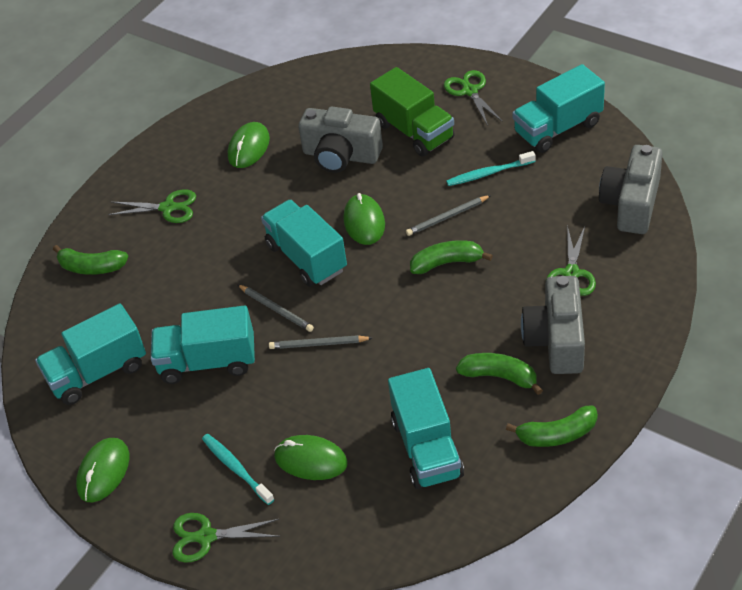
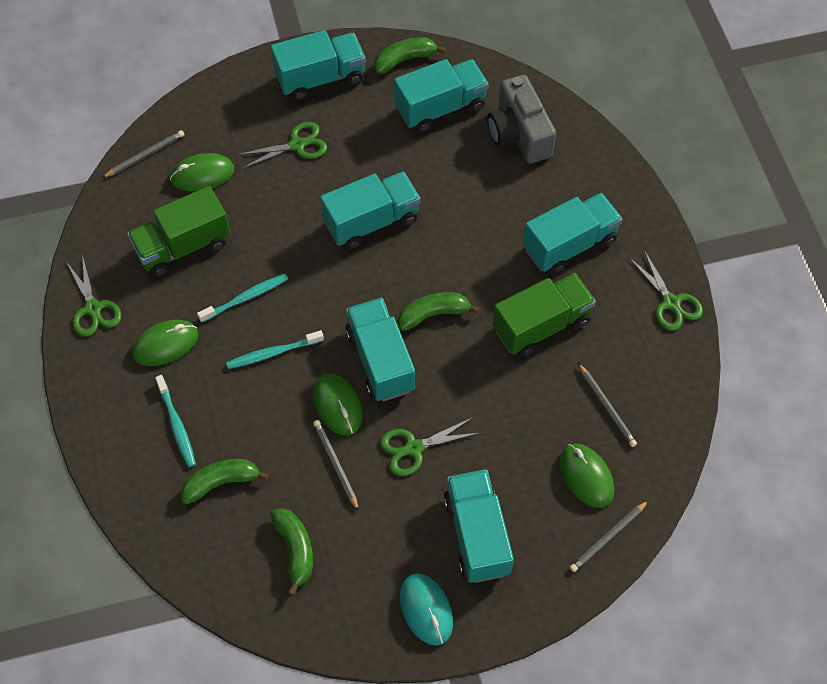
green truck: [370,67,455,156] = 1 -> [127,186,231,277] [492,273,596,357] = 2
grey camera: [298,107,383,173] [521,276,585,374] [599,145,663,234] = 3 -> [487,75,556,164] = 1
grey pencil: [237,284,314,332] [269,335,372,349] [406,195,491,236] = 3 -> [102,130,184,178] [313,420,359,511] [570,500,649,572] [578,363,637,447] = 4
turquoise mouse: none = 0 -> [400,573,453,646] = 1
turquoise toothbrush: [202,434,274,505] [446,151,536,186] = 2 -> [155,375,196,467] [197,274,288,323] [226,330,324,369] = 3
turquoise truck: [35,304,146,405] [151,305,255,384] [261,200,347,287] [388,368,464,489] [512,64,605,153] = 5 -> [271,30,366,101] [320,172,420,250] [345,298,415,402] [394,59,489,133] [444,469,514,583] [523,193,623,275] = 6

